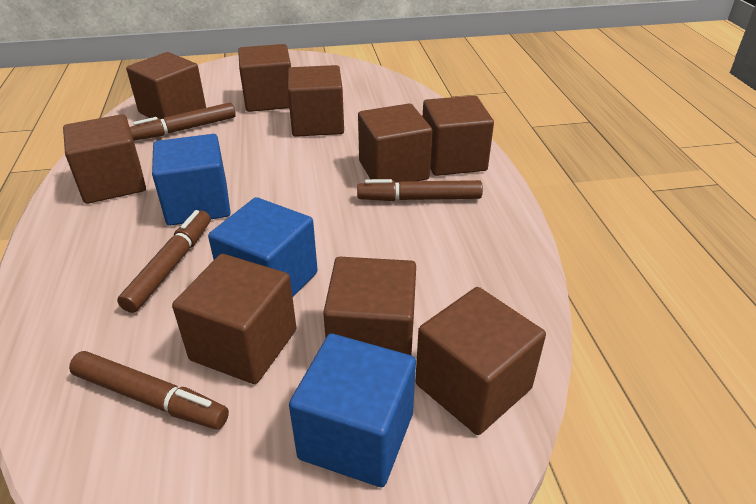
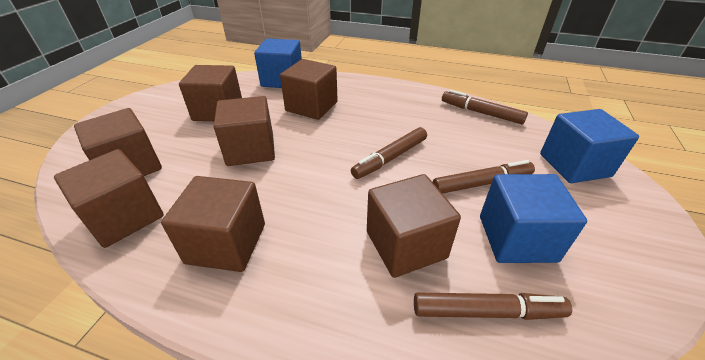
brown cube: [63,114,146,204] [126,52,206,119] [172,254,296,384] [238,44,291,112] [288,65,344,137] [323,257,416,355] [358,103,433,182] [415,287,546,435] [423,95,494,176] = 9 -> [54,149,164,248] [74,108,162,176] [161,176,265,272] [179,65,242,121] [214,96,275,166] [280,59,338,120] [367,174,461,278] = 7

